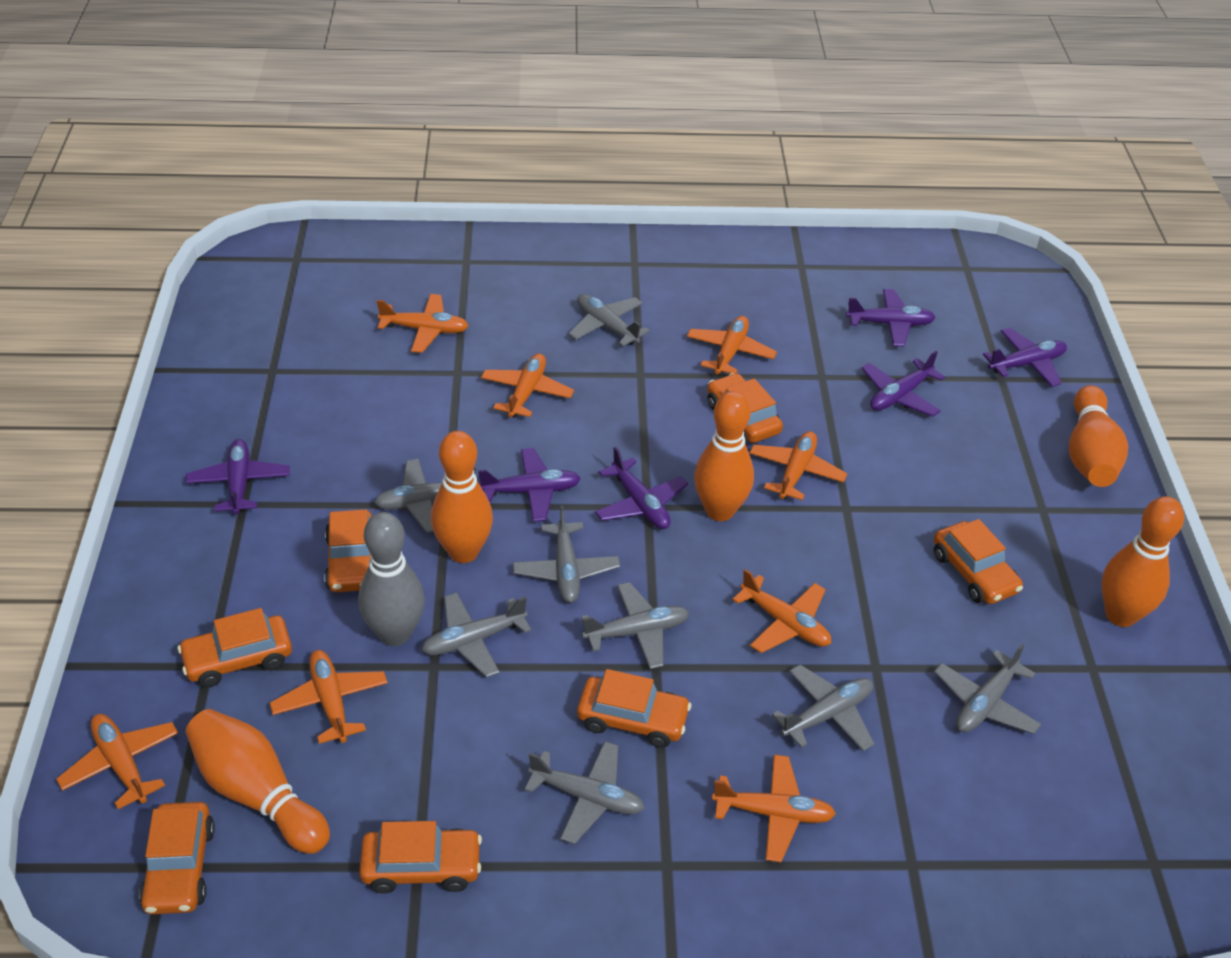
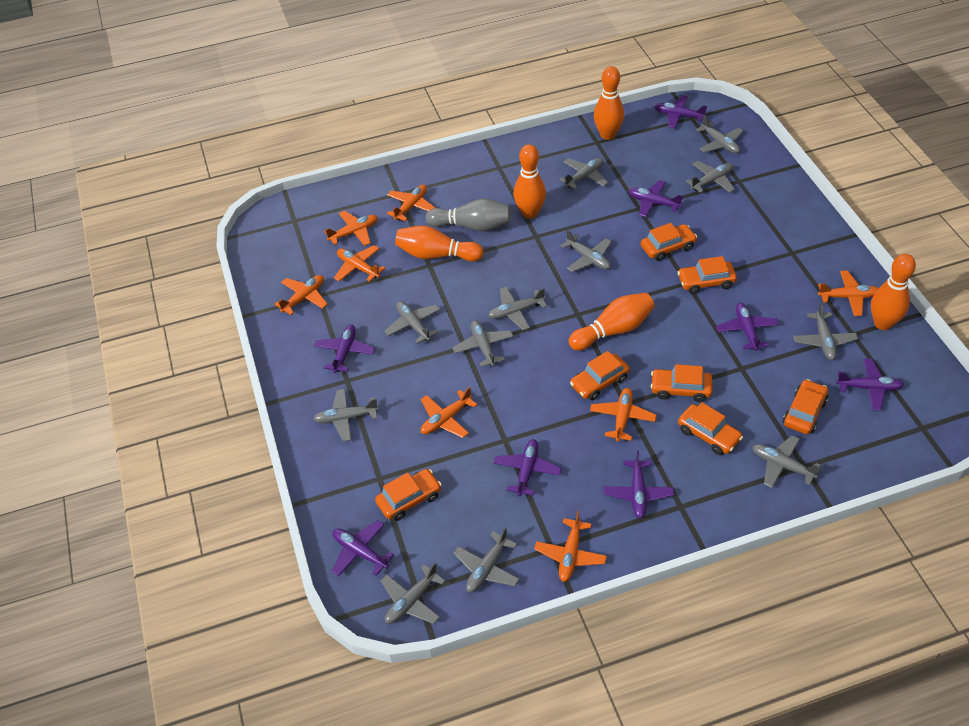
grey plane: [374,459,476,533] [422,592,531,678] [513,506,620,603] [525,741,645,844] [569,294,650,346] [581,582,689,669] [772,665,874,751] [934,644,1041,734] = 8 -> [314,389,379,441] [381,563,445,624] [384,301,440,344] [452,320,513,367] [454,527,520,593] [488,287,547,330] [559,158,608,190] [561,230,612,272] [686,161,735,193] [696,115,743,154] [752,435,821,488] [793,302,858,360] = 12
purple plane: [185,439,290,515] [478,448,581,522] [595,447,688,529] [846,289,936,346] [861,351,945,417] [983,328,1067,387] = 6 -> [314,325,375,373] [332,520,394,577] [494,439,562,497] [604,450,674,519] [628,180,683,217] [655,95,707,128] [716,303,779,351] [836,358,904,411] = 8

